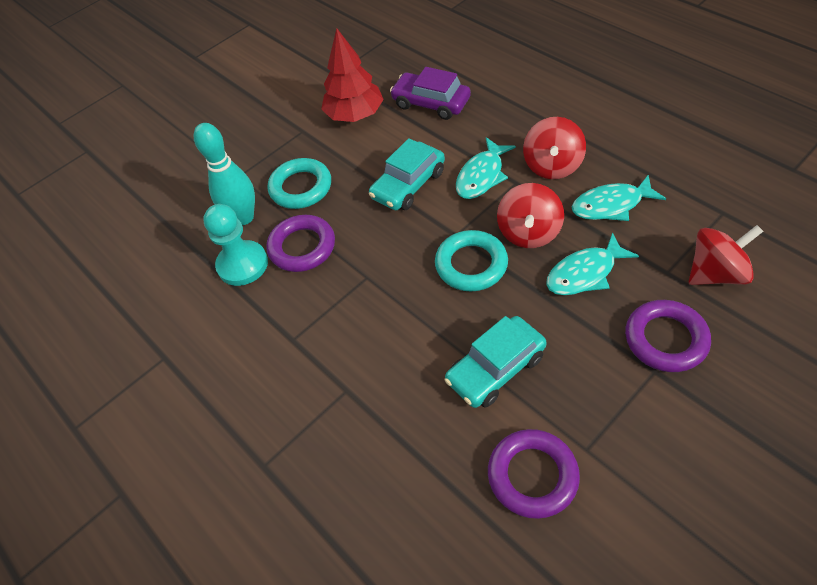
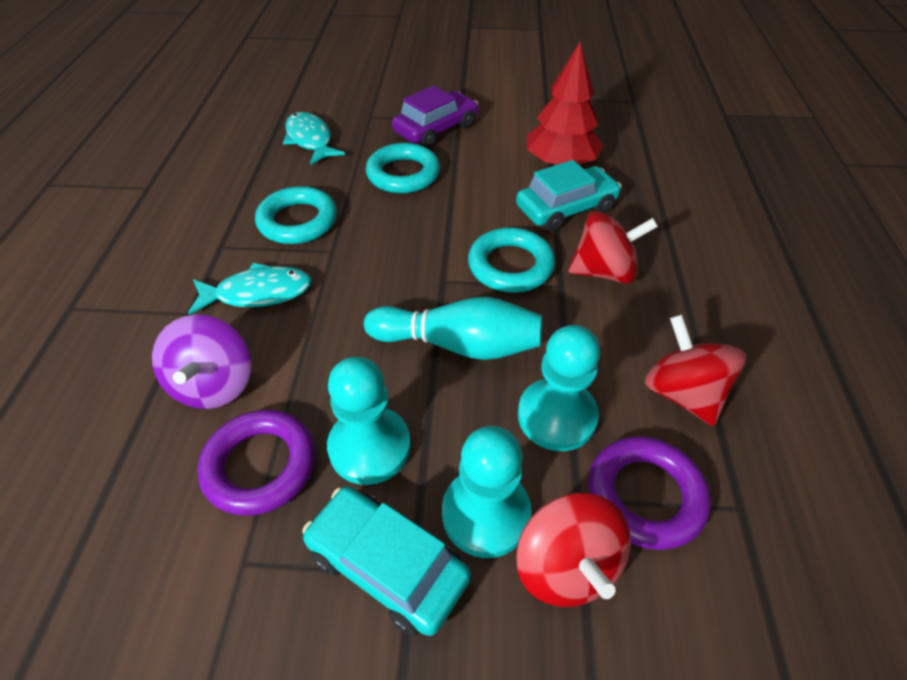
purple ring: [266,215,335,272] [488,429,580,519] [625,300,711,372] = 3 -> [197,409,315,516] [588,436,711,550] = 2
purple spinning top: none = 0 -> [152,315,251,409] = 1
turquoise fish: [456,137,516,199] [546,232,639,295] [572,175,666,221] = 3 -> [188,263,312,315] [283,112,345,165] = 2
turquoise pawn: [203,204,268,286] = 1 -> [327,356,411,485] [442,426,532,558] [518,325,601,451] = 3
turquoise ring: [268,158,331,209] [435,230,508,292] = 2 -> [255,186,337,244] [366,143,440,193] [468,227,555,293] = 3

